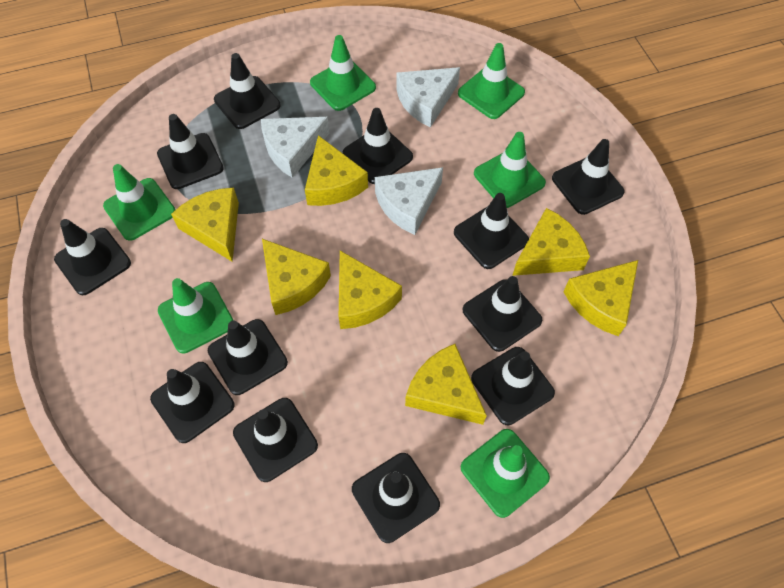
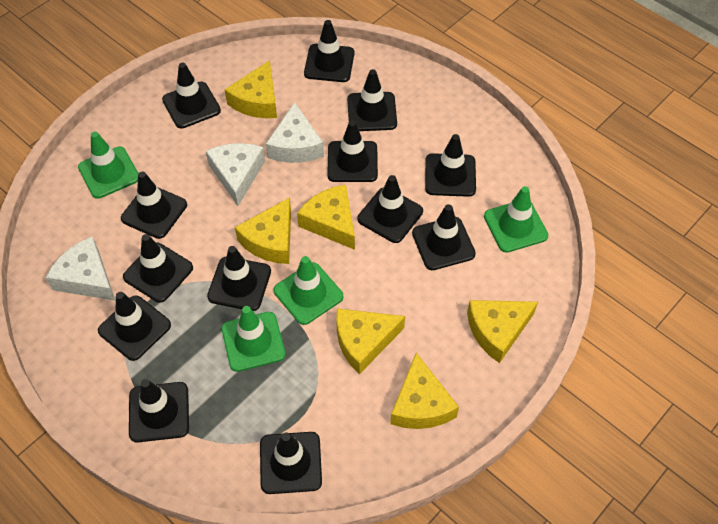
black traffic cone: [54,219,131,295] [150,362,235,443] [157,114,224,189] [208,319,288,395] [214,53,281,129] [233,398,318,482] [343,108,413,184] [352,453,440,543] [454,193,529,269] [463,276,542,352] [471,347,555,425] [552,139,625,215] = 12 -> [98,292,171,361] [121,172,187,239] [123,234,193,303] [129,379,189,442] [162,63,221,128] [207,246,271,311] [260,432,322,494] [304,20,354,82] [327,120,378,182] [347,69,397,131] [357,175,423,243] [412,204,476,270] [425,134,476,197] = 13
green traffic cone: [103,164,175,241] [158,278,233,353] [310,35,376,111] [458,43,525,119] [461,429,550,518] [474,132,546,208] = 6 -> [78,132,139,199] [222,306,285,372] [274,256,343,325] [484,186,548,253] = 4
yellow cheese: [171,188,239,262] [262,239,331,315] [305,135,368,206] [339,251,402,329] [405,344,487,425] [512,208,590,276] [563,260,638,336] = 7 -> [224,60,277,118] [235,197,291,264] [297,185,355,250] [336,308,405,374] [390,353,459,429] [467,300,538,363] = 6

